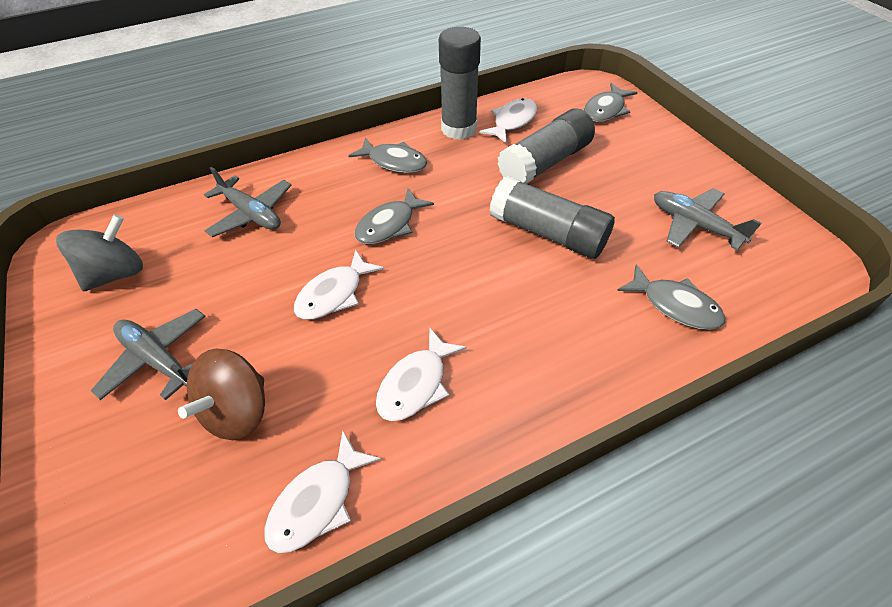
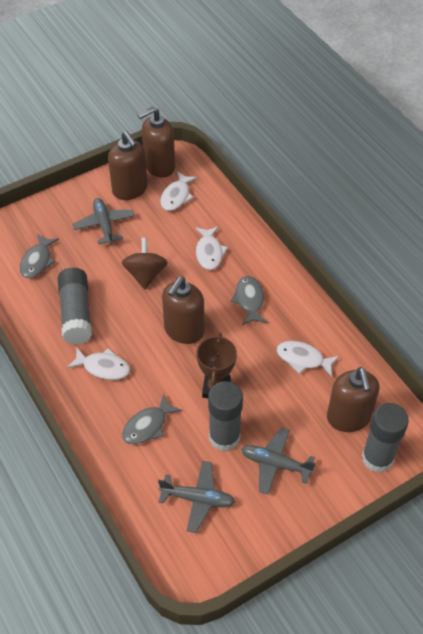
brown soap dispenser: none = 0 -> [108,131,148,200] [138,107,175,178] [162,277,204,344] [327,367,379,432] = 4
brown trophy: none = 0 -> [196,333,237,398] = 1
grey fish: [348,138,427,173] [355,188,434,244] [584,83,637,122] [617,264,725,330] = 4 -> [19,234,59,278] [122,394,182,444] [231,276,267,325] = 3
grey spinning top: [56,214,143,291] = 1 -> none = 0

